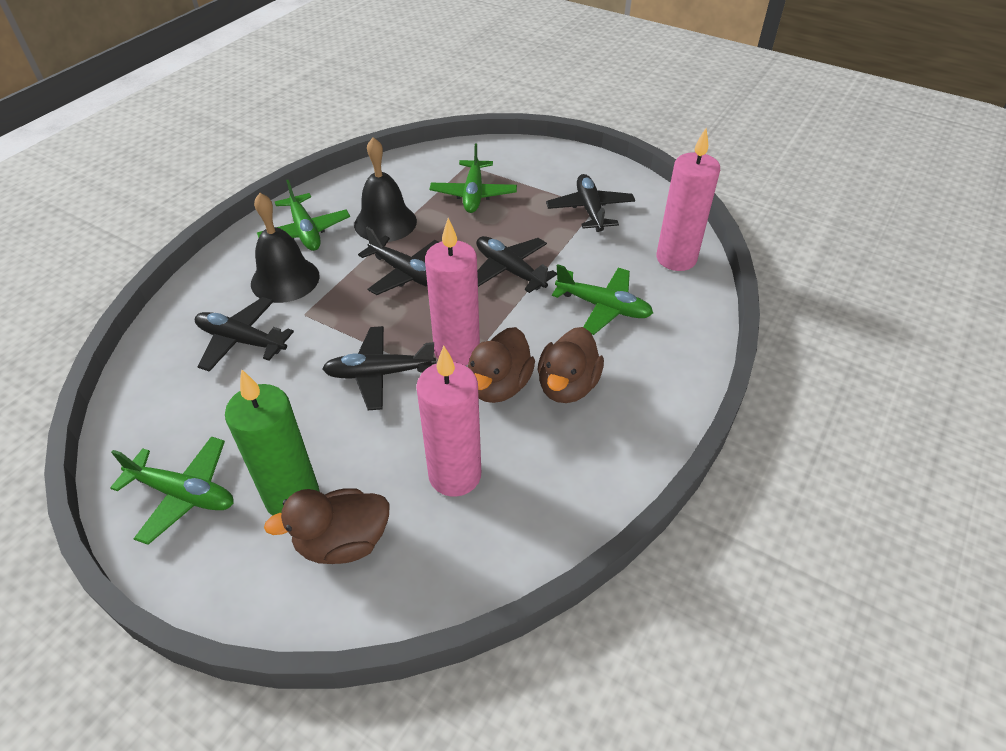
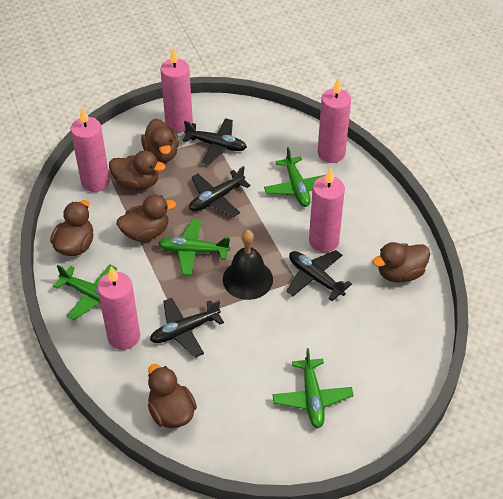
black bell: [251,193,320,303] [354,137,417,242] = 2 -> [223,230,273,300] = 1
black plane: [195,297,294,372] [322,326,436,410] [358,227,439,295] [476,236,557,293] [546,174,635,232] = 5 -> [150,298,224,358] [182,118,247,164] [189,166,251,217] [286,250,352,301] = 4
brown duck: [264,488,390,564] [468,327,535,403] [538,327,604,403] = 3 -> [50,200,93,256] [109,151,166,190] [117,195,176,242] [141,119,179,163] [148,364,197,428] [372,242,430,283] = 6
green candle: [225,369,320,516] = 1 -> none = 0
pink candle: [416,346,481,497] [425,218,480,366] [656,128,720,271] = 3 -> [71,107,110,192] [97,266,140,350] [160,48,193,132] [309,167,345,252] [318,78,351,163] = 5

